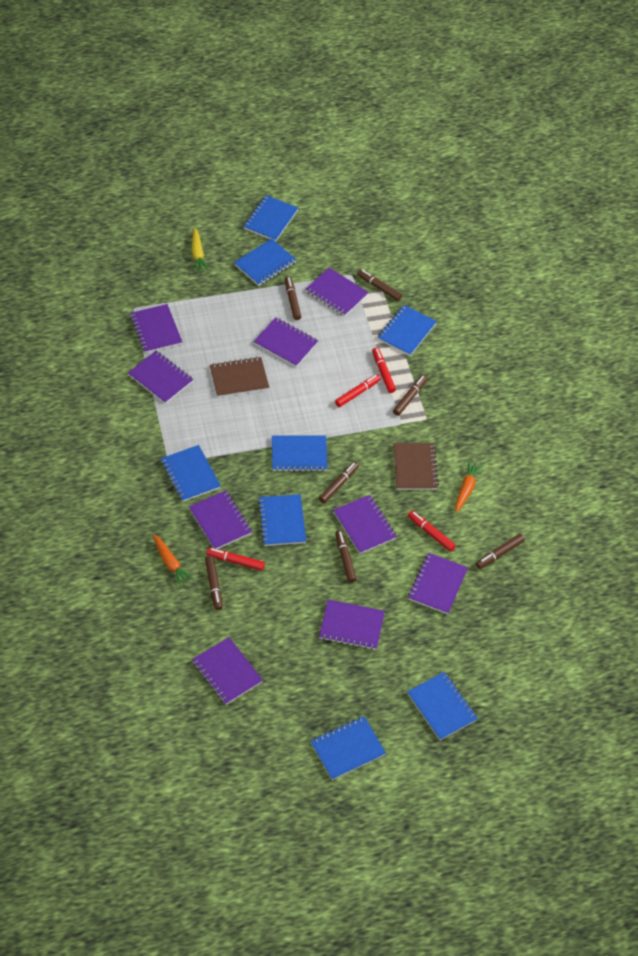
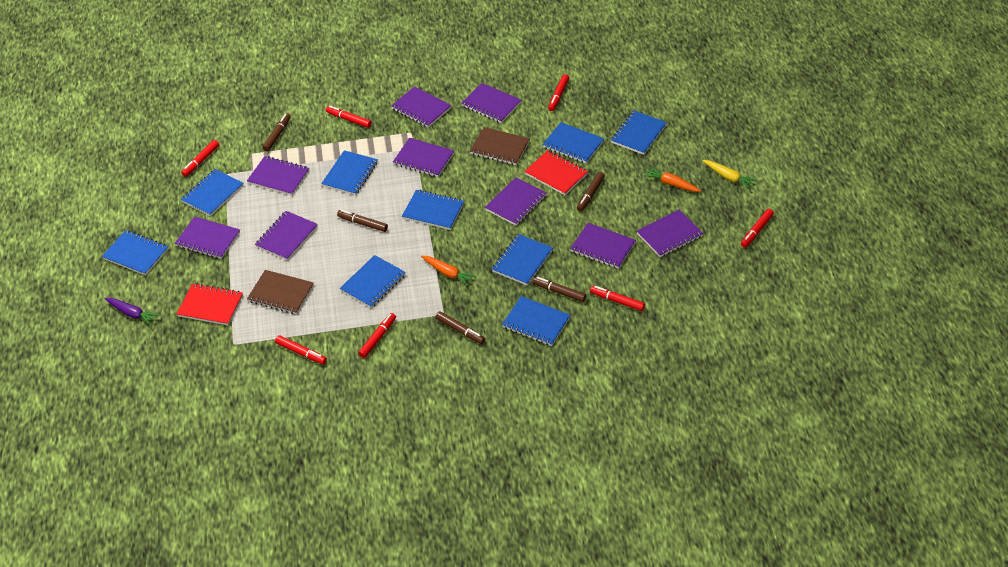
blue notebook: [161,445,221,502] [234,238,296,286] [243,195,298,242] [258,494,306,546] [272,435,328,472] [311,716,386,780] [377,305,437,356] [407,672,478,740] = 8 -> [102,230,168,275] [181,169,244,216] [321,150,378,195] [340,255,406,308] [402,190,464,230] [492,234,553,285] [502,296,571,346] [542,122,604,164] [611,111,667,155] = 9
brown marker: [205,556,222,610] [285,276,301,320] [319,462,359,503] [335,530,357,583] [357,269,402,301] [393,375,427,416] [476,534,525,569] = 7 -> [262,113,291,151] [337,210,388,232] [435,311,485,344] [532,277,586,302] [577,172,605,212] = 5
purple carrot: none = 0 -> [104,298,160,326] = 1
red marker: [206,548,265,571] [335,374,381,407] [372,348,396,393] [408,511,456,551] = 4 -> [181,140,219,177] [275,335,327,364] [326,106,372,128] [358,313,396,358] [548,74,569,111] [590,286,645,311] [741,209,774,248] = 7
red notebook: none = 0 -> [177,283,243,325] [524,150,588,195] = 2

